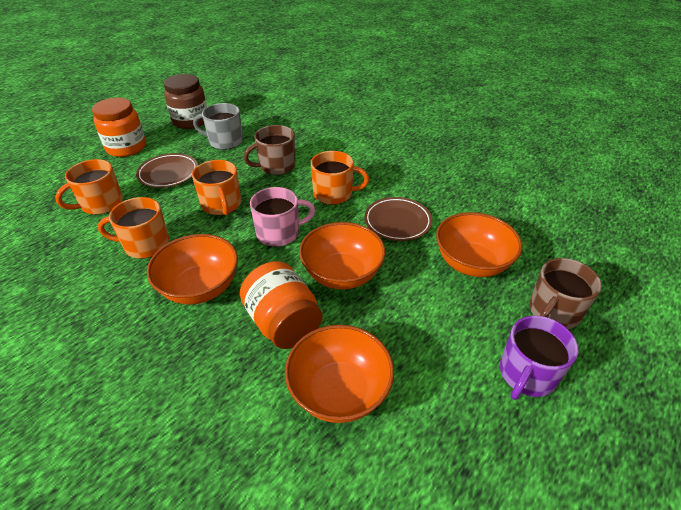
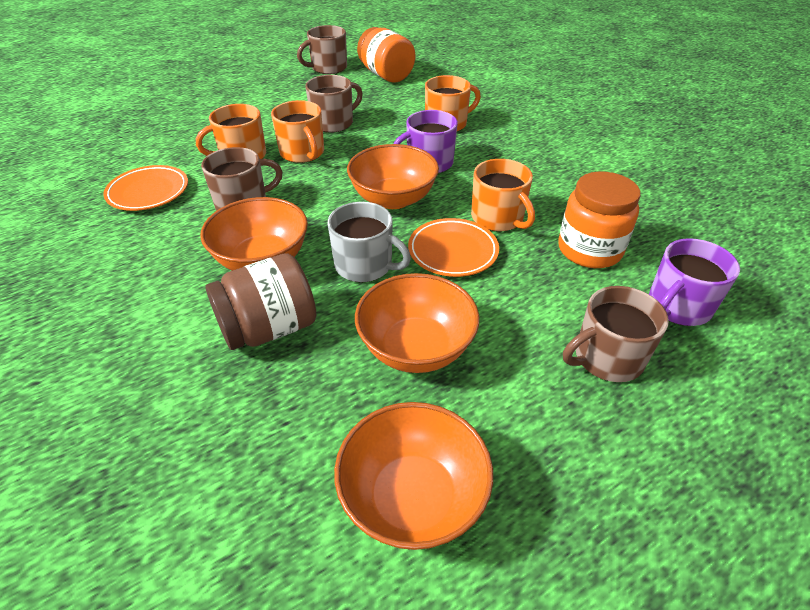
brown mug: [243,125,296,175] [529,258,602,329] = 2 -> [201,147,283,211] [297,25,347,74] [305,75,363,133] [563,286,669,382] = 4
brown plate: [136,153,198,188] [364,197,432,241] = 2 -> none = 0
orange plate: none = 0 -> [103,165,188,211] [408,218,499,277] = 2
pink mug: [250,187,315,247] = 1 -> none = 0
purple mug: [500,315,578,400] = 1 -> [393,110,458,173] [649,238,740,326] = 2

